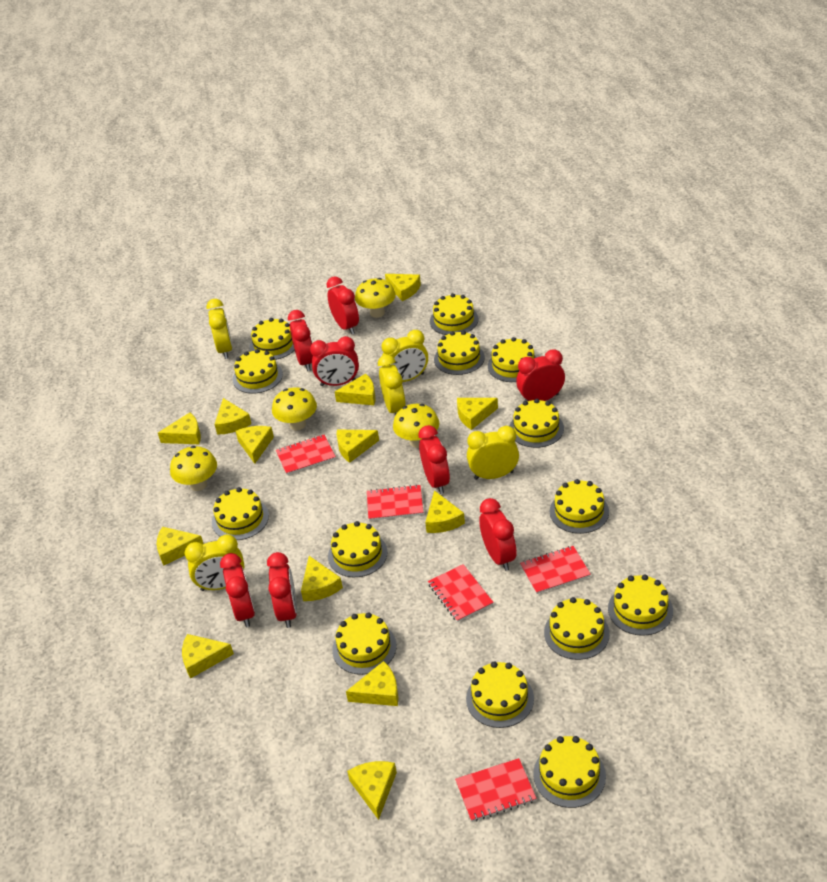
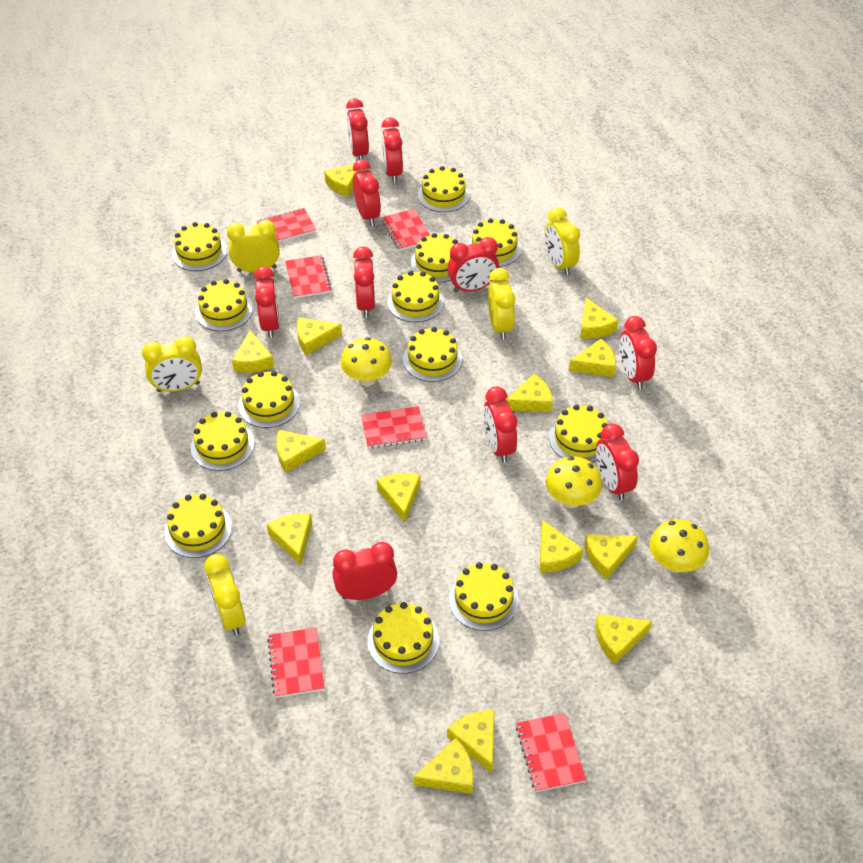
red clock: [220,553,255,627] [267,552,297,628] [288,310,313,371] [310,336,359,386] [326,277,359,334] [419,425,450,494] [479,498,516,571] [516,349,565,401] = 8 -> [254,266,280,338] [332,542,397,600] [346,98,369,160] [353,160,381,226] [353,247,375,318] [382,117,403,183] [447,237,499,293] [483,386,517,463] [596,423,639,501] [620,316,657,389] = 10
red notebook: [276,435,336,475] [367,485,423,521] [428,564,494,622] [455,758,537,822] [520,546,591,594] = 5 -> [256,208,316,242] [267,627,325,698] [285,255,331,298] [361,406,427,449] [381,209,430,251] [516,713,586,792] = 6
yellow cake: [212,487,269,540] [233,349,283,394] [250,318,295,360] [328,521,388,577] [332,612,397,675] [430,293,478,335] [434,331,485,375] [466,661,534,728] [488,337,537,382] [510,399,564,448] [533,736,606,808] [544,597,610,660] [550,479,609,534] [608,574,673,636] = 14 -> [164,494,232,558] [172,222,227,271] [191,412,254,471] [195,279,253,331] [238,371,300,428] [367,602,439,673] [387,271,444,322] [403,327,462,382] [411,233,458,283] [418,166,470,212] [449,562,519,631] [468,218,522,267] [549,405,608,462] = 13
yellow cheese: [157,527,203,566] [158,412,201,444] [182,634,234,679] [214,398,251,435] [236,426,274,464] [301,556,343,601] [335,374,375,405] [336,430,379,463] [346,661,399,706] [347,761,397,820] [385,274,421,301] [425,490,465,533] [457,398,498,430] = 13 -> [232,330,274,373] [267,513,312,565] [276,430,326,473] [297,317,342,355] [324,164,362,197] [377,473,421,523] [413,738,473,794] [447,710,494,773] [506,373,553,412] [540,520,583,573] [569,339,616,377] [580,298,618,339] [585,534,638,579] [596,614,652,664] = 14
yellow mushroom: [170,446,217,491] [272,387,317,430] [355,278,396,318] [393,404,439,448] = 4 -> [341,337,392,386] [546,456,602,508] [650,519,709,573] = 3

